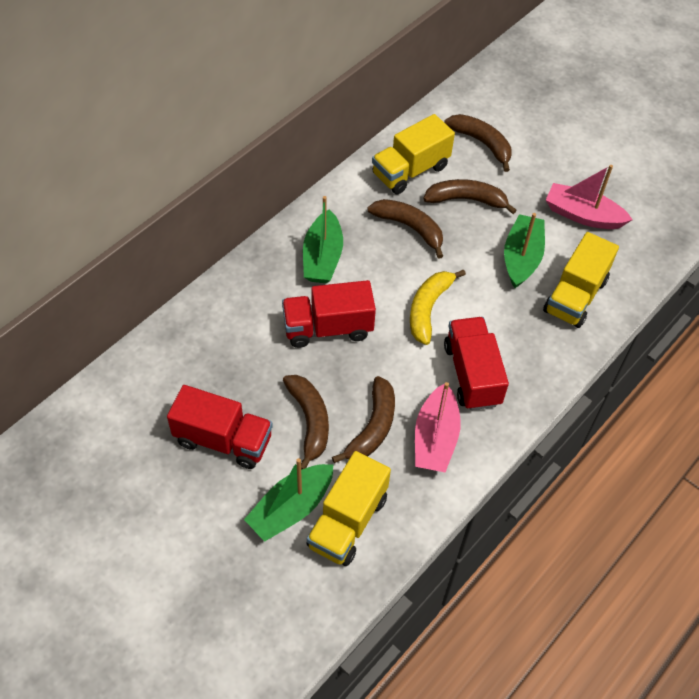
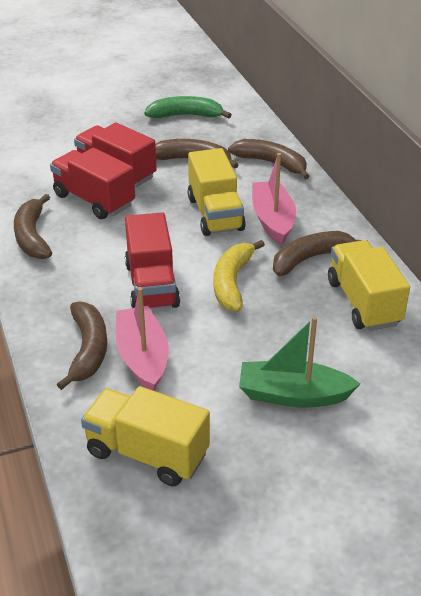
green banana: none = 0 -> [144,96,232,119] = 1
green boat: [244,458,333,542] [303,196,343,284] [504,213,545,288] = 3 -> [239,316,360,407] = 1

